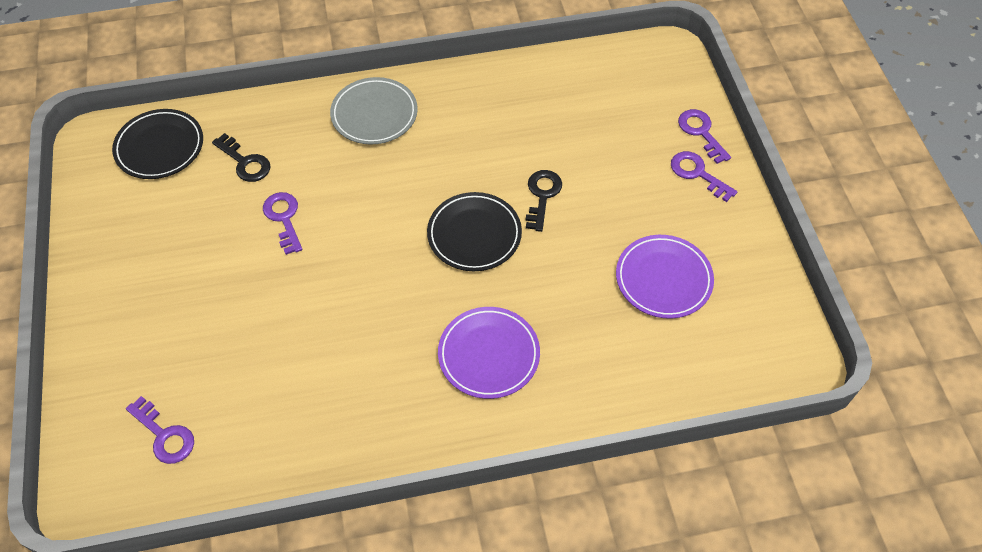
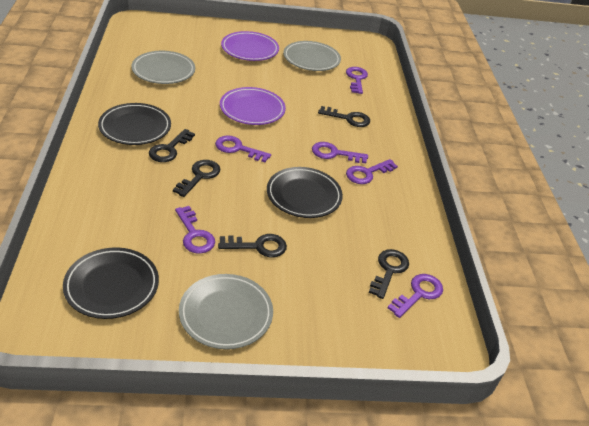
black key: [212,133,271,182] [526,170,562,232] = 2 -> [149,129,195,162] [173,160,221,197] [218,234,287,257] [318,106,370,127] [369,249,409,299] = 5
black plate: [112,109,203,179] [427,192,522,271] = 2 -> [63,247,159,319] [98,103,171,145] [267,167,343,218] = 3
grey plate: [330,77,418,145] = 1 -> [131,51,195,84] [179,274,273,349] [283,41,341,71] = 3
purple key: [126,396,194,464] [263,192,302,255] [671,151,737,202] [678,109,731,164] = 4 -> [175,206,215,254] [215,135,271,163] [312,142,368,163] [346,67,368,94] [346,159,398,184] [388,274,443,318] = 6

